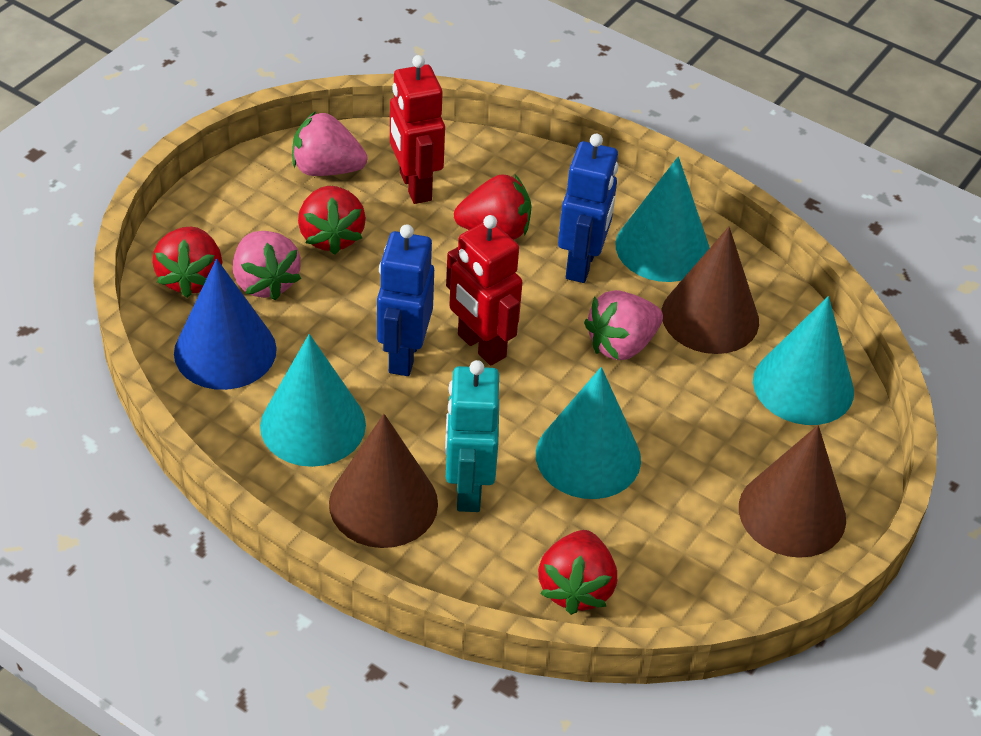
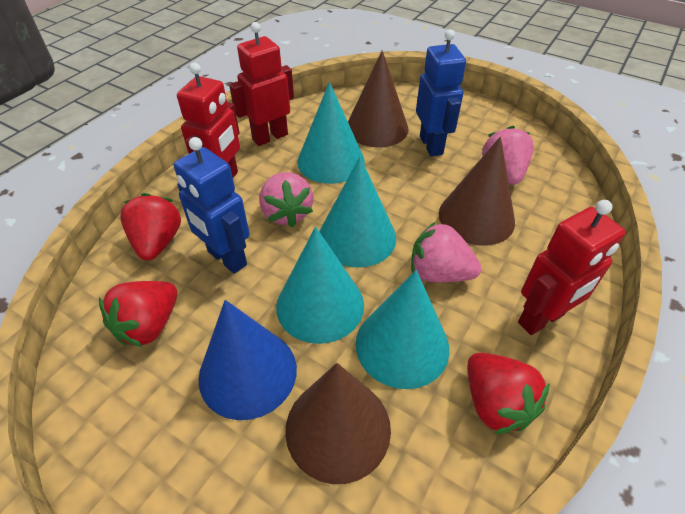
red robot: [390,55,445,204] [446,215,522,365] = 2 -> [177,63,240,178] [229,22,294,146] [518,200,626,335] = 3
red strawberry: [152,227,222,298] [298,186,366,255] [454,174,531,240] [538,530,617,615] = 4 -> [99,281,177,347] [120,193,181,261] [467,353,550,434] = 3
turquoise robot: [445,360,499,512] = 1 -> none = 0

